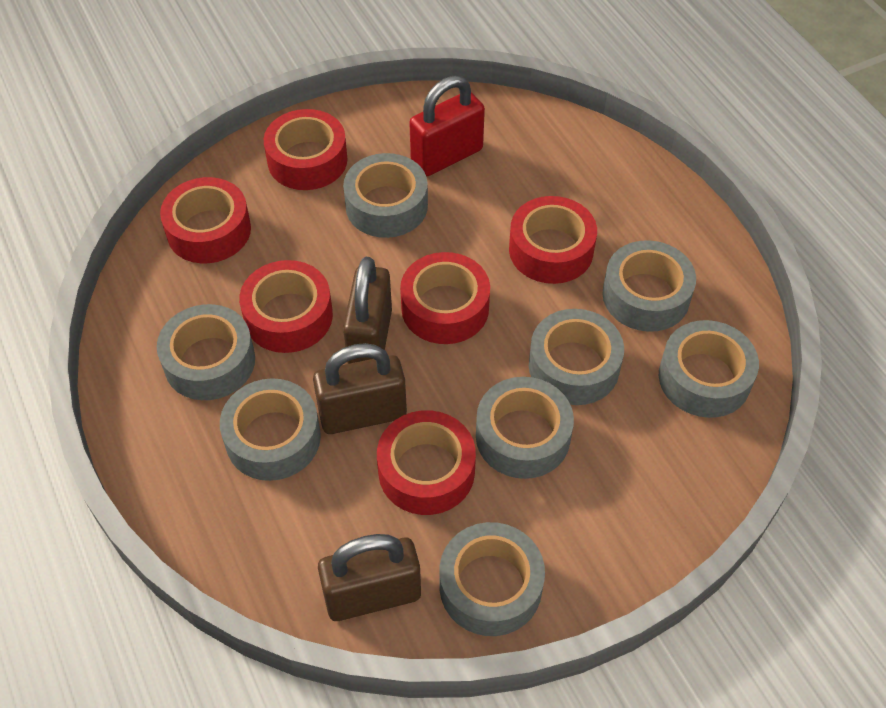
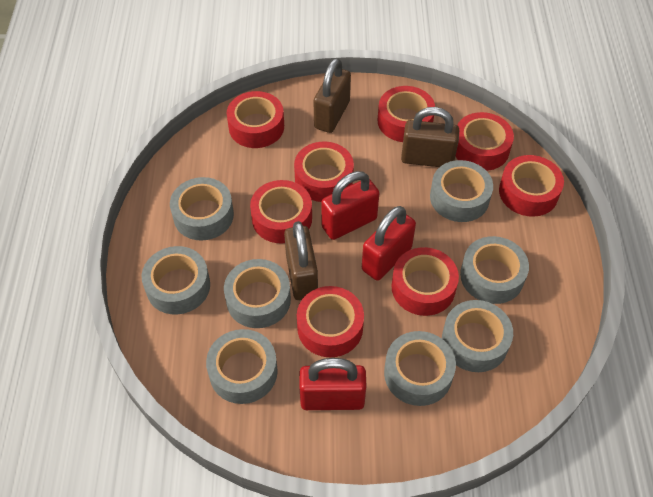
red padlock: [409,76,485,176] = 1 -> [299,358,366,410] [321,171,379,240] [362,206,416,281] = 3
red tape: [160,177,251,263] [239,260,333,353] [264,109,348,190] [377,410,476,515] [400,252,490,344] [509,196,597,284] = 6 -> [227,91,284,148] [250,180,312,243] [294,141,354,202] [297,286,364,357] [378,86,435,142] [391,247,459,316] [455,112,514,171] [499,155,564,217] = 8

